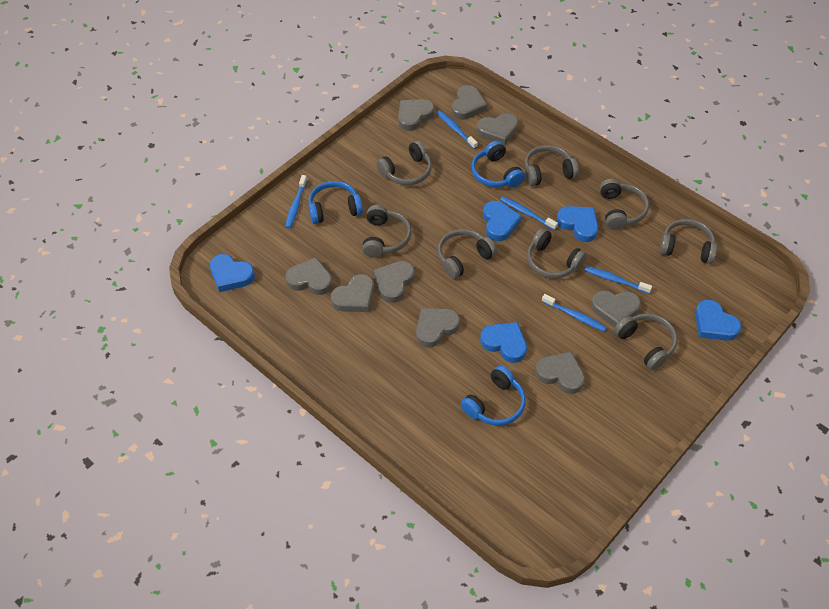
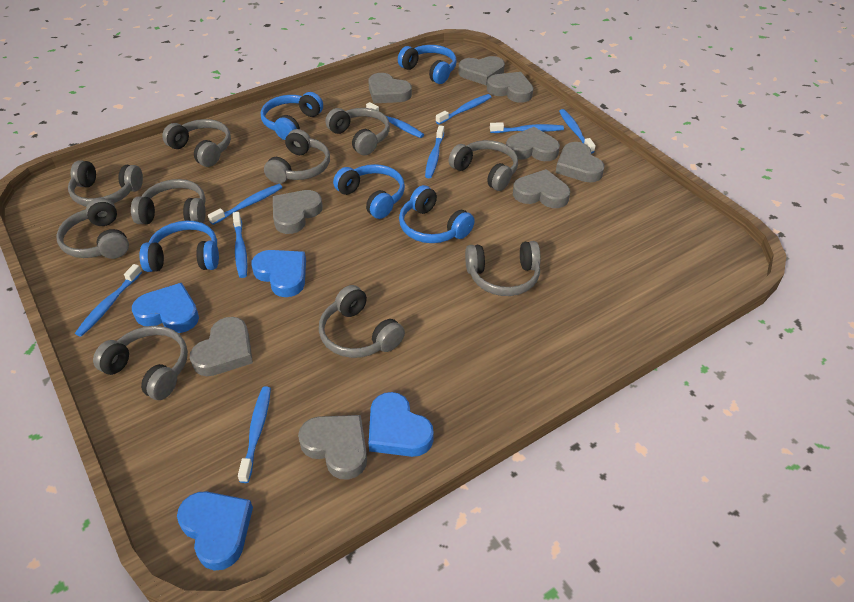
blue headphones: [308,181,363,224] [461,365,526,426] [471,141,525,188] = 3 -> [139,221,219,272] [261,92,323,140] [333,164,405,219] [398,45,457,84] [399,185,475,243] = 5
blue heart: [210,254,255,292] [480,322,527,363] [483,201,522,241] [557,206,598,242] [695,300,741,341] = 5 -> [132,283,199,333] [177,491,253,570] [251,250,306,297] [369,392,434,457] = 4
blue toothbrush: [285,175,307,228] [437,110,478,149] [500,196,558,230] [542,294,607,331] [584,266,652,294] = 5 -> [75,264,142,337] [208,184,282,225] [233,212,248,278] [238,386,271,483] [366,102,424,138] [425,125,444,178] [436,94,491,124] [490,122,564,133] [559,109,596,154] = 9
grey headphones: [362,205,412,257] [376,141,432,185] [438,229,497,279] [525,145,579,186] [527,228,587,279] [600,179,649,230] [614,313,677,370] [659,219,717,264] = 8 -> [56,198,129,259] [68,160,143,207] [93,326,188,400] [131,179,206,224] [162,119,231,167] [264,129,330,184] [319,285,405,358] [325,108,390,155] [449,140,518,191] [465,241,541,296] = 10

